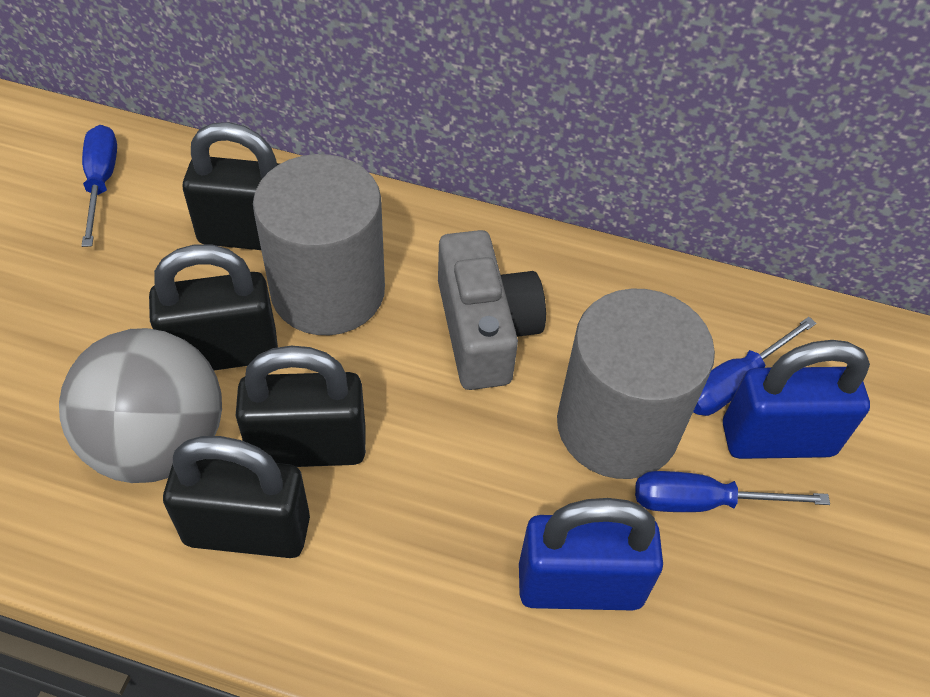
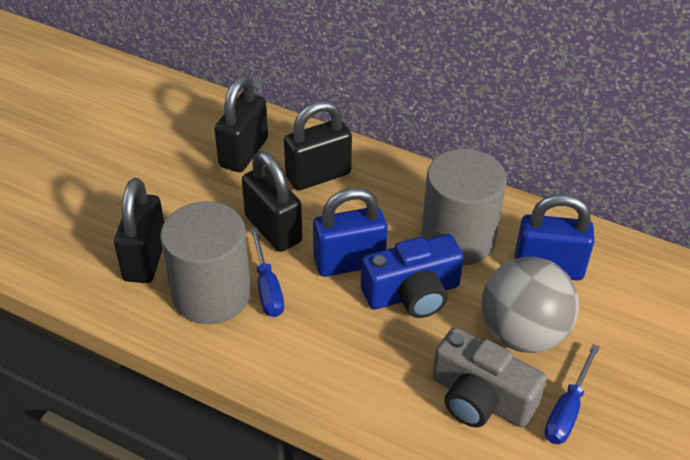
blue camera: none = 0 -> [361,234,464,318] = 1
blue screwdriver: [82,125,117,247] [635,471,830,512] [693,317,816,416] = 3 -> [251,228,284,317] [544,344,600,444] = 2

